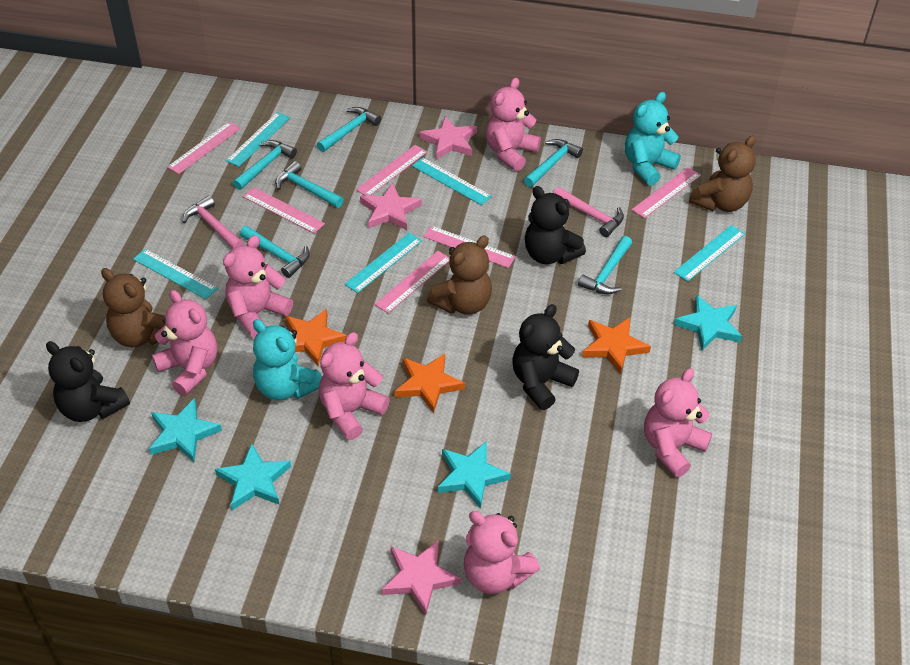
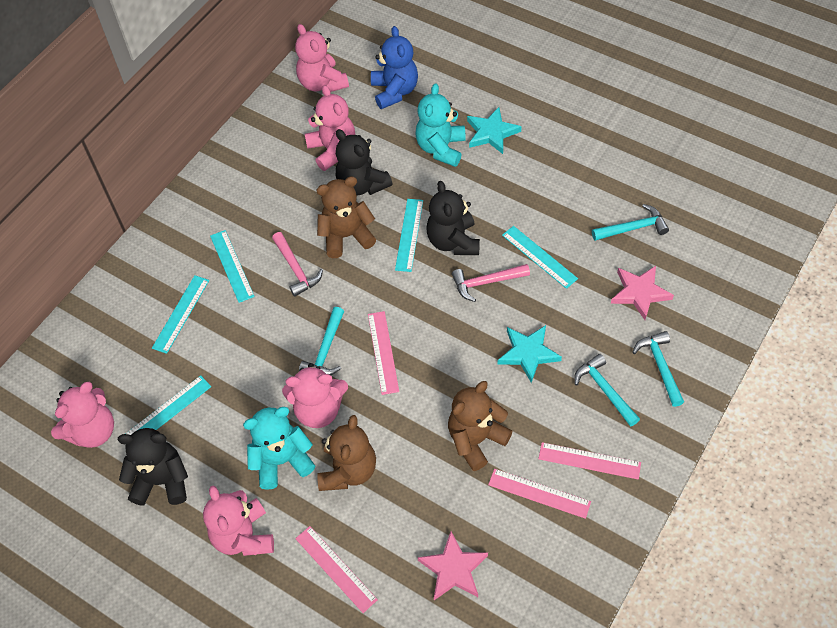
blue teddy bear: none = 0 -> [371,26,418,109] = 1
orange star: [286,309,347,366] [395,354,465,413] [582,318,651,374] = 3 -> none = 0
pink ruler: [167,122,241,174] [243,187,325,234] [356,145,427,196] [374,251,450,313] [423,226,516,268] [631,167,701,218] = 6 -> [295,526,378,613] [368,311,399,395] [488,469,591,519] [538,442,641,480] = 4
pink star: [360,183,422,230] [381,540,461,615] [419,116,477,159] = 3 -> [417,532,488,600] [611,266,674,320] = 2
pink teddy bear: [152,290,217,396] [223,235,293,338] [319,332,390,440] [464,511,540,594] [485,78,541,171] [644,368,712,477] = 6 -> [51,382,114,448] [203,485,274,556] [282,363,348,428] [295,24,349,92] [305,85,355,171] = 5
turquoise hammer: [233,140,297,190] [240,226,310,278] [275,161,344,208] [317,107,381,152] [524,139,583,187] [578,236,632,294] = 6 -> [299,307,344,375] [574,354,640,427] [592,204,669,241] [632,331,684,407] = 4
turquoise star: [149,398,222,462] [215,443,291,510] [437,441,511,509] [674,295,742,351] = 4 -> [467,107,522,154] [498,325,562,383] = 2

